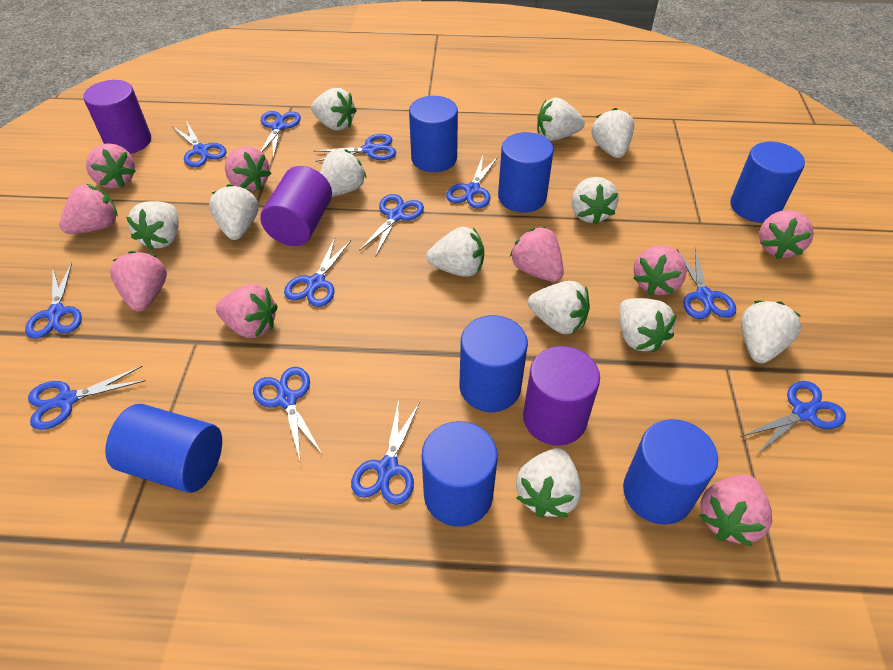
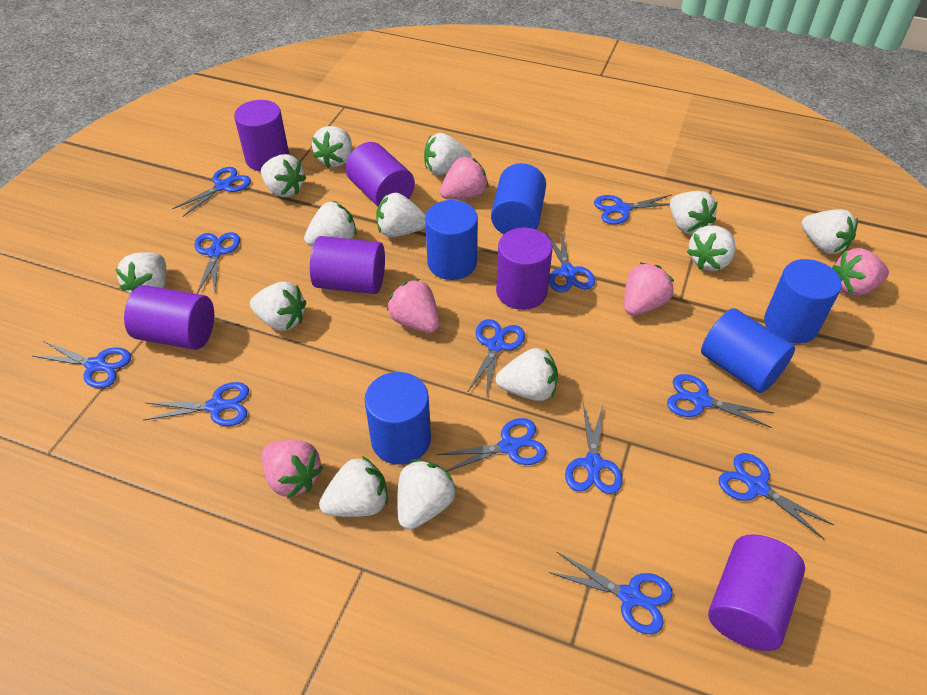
blue cylinder: [105,404,222,493] [409,96,458,172] [422,421,498,527] [460,315,528,412] [498,132,554,213] [623,419,718,525] [730,142,805,223] = 7 -> [365,372,431,465] [425,200,478,280] [491,163,546,234] [701,308,795,393] [764,259,842,344] = 5
pink strawberry: [60,184,118,234] [86,143,136,189] [110,251,167,311] [216,284,278,338] [225,146,271,192] [510,227,564,282] [633,245,687,296] [699,475,772,547] [759,210,814,259] = 9 -> [262,440,323,499] [387,279,439,333] [440,156,488,200] [624,262,674,316] [832,248,889,296] = 5
purple cylinder: [83,80,151,154] [260,166,332,246] [523,346,600,446] = 3 -> [124,285,214,350] [234,100,289,171] [310,236,385,294] [346,142,415,207] [496,228,553,310] [708,534,805,651] = 6
white strawberry: [126,201,179,250] [209,184,259,240] [311,88,357,130] [320,149,367,197] [426,227,484,277] [516,448,581,517] [528,281,590,334] [537,98,585,141] [572,177,619,225] [591,108,634,158] [619,298,676,353] [741,301,801,363] = 12 -> [116,252,166,294] [250,281,306,331] [261,154,306,197] [304,201,357,247] [312,126,352,168] [319,456,388,517] [376,193,426,237] [397,460,456,530] [424,133,472,175] [496,348,558,401] [670,191,718,235] [687,225,735,271] [801,209,858,254] = 13

